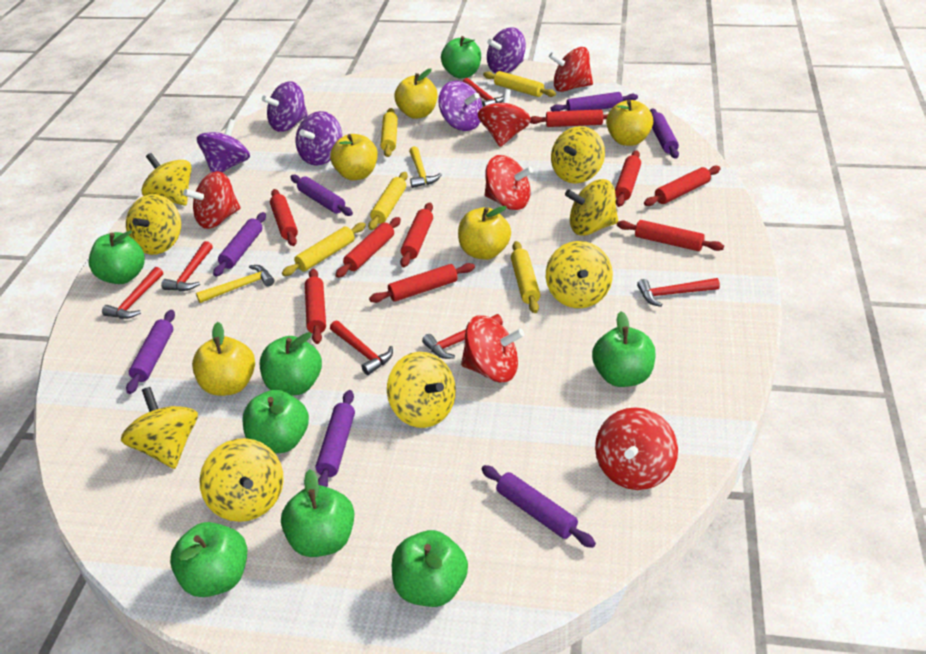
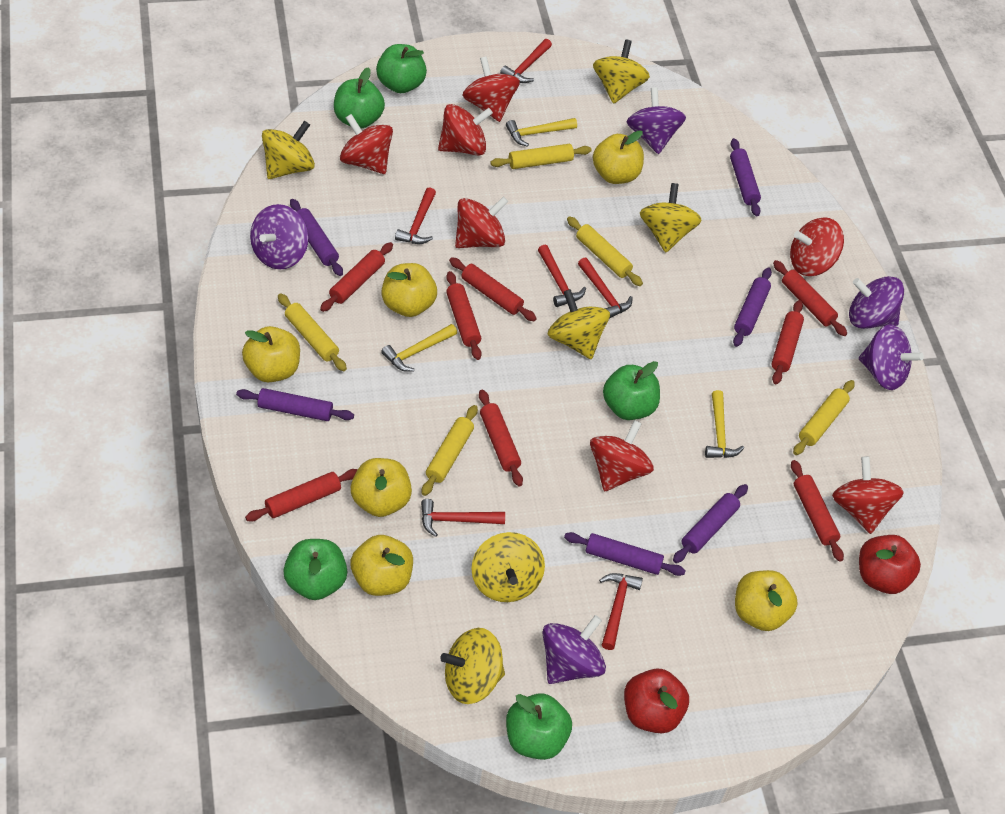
green apple: [88,231,145,284] [170,522,247,597] [242,390,309,453] [260,332,322,395] [281,469,354,557] [392,530,468,607] [441,36,481,79] [592,312,656,387] = 8 -> [283,539,347,600] [334,67,385,129] [376,44,427,93] [506,693,572,760] [603,361,660,420] = 5
purple rolling pin: [126,310,175,394] [213,212,266,277] [291,175,353,216] [315,390,355,487] [482,465,596,548] [551,92,638,111] [650,109,679,159] = 7 -> [236,388,354,421] [290,199,343,276] [564,532,686,576] [673,484,748,563] [730,138,761,216] [733,267,772,347] = 6
red apple: none = 0 -> [624,668,689,734] [859,535,921,594] = 2
red rolling pin: [270,189,298,246] [305,269,326,344] [335,217,401,278] [369,263,475,303] [400,203,433,267] [530,109,608,127] [615,150,641,207] [617,220,724,251] [644,166,721,206] = 9 -> [245,469,358,522] [320,242,393,312] [446,271,482,360] [449,257,537,321] [479,390,523,486] [772,300,804,384] [773,260,847,336] [791,460,844,562] = 8
red spinning top: [183,171,240,229] [461,316,524,382] [478,89,531,147] [485,155,533,210] [549,47,593,92] [595,407,678,490] = 6 -> [340,114,393,174] [438,104,493,155] [455,196,508,248] [462,56,520,122] [590,420,654,492] [790,217,844,276] [832,456,904,534] = 7
yellow apple: [192,322,255,396] [330,134,378,180] [394,69,437,119] [458,206,511,260] [606,100,653,146] = 5 -> [242,326,300,382] [350,535,413,596] [351,458,412,517] [381,263,437,317] [593,130,644,184] [735,570,798,631] = 6
yellow hammer: [196,265,274,303] [409,146,442,188] = 2 -> [381,324,457,372] [506,118,577,147] [705,390,744,458] = 3
yellow spinning top: [121,387,198,469] [126,194,181,255] [142,153,192,206] [199,438,284,522] [387,352,456,428] [546,241,613,308] [551,126,605,183] [565,179,618,236] = 8 -> [262,121,315,179] [440,628,505,704] [471,532,545,602] [547,289,610,359] [593,39,650,104] [640,183,702,252] = 6

